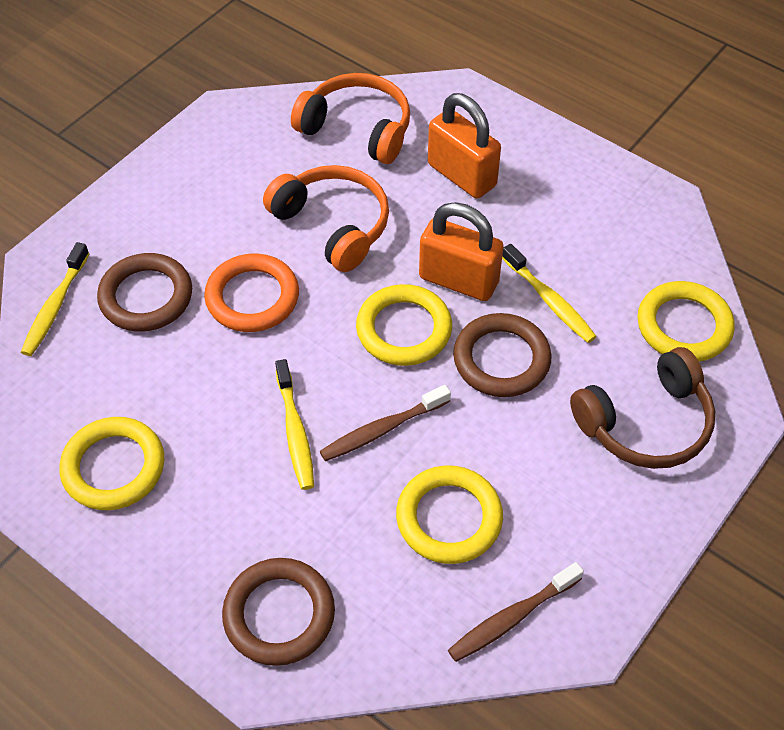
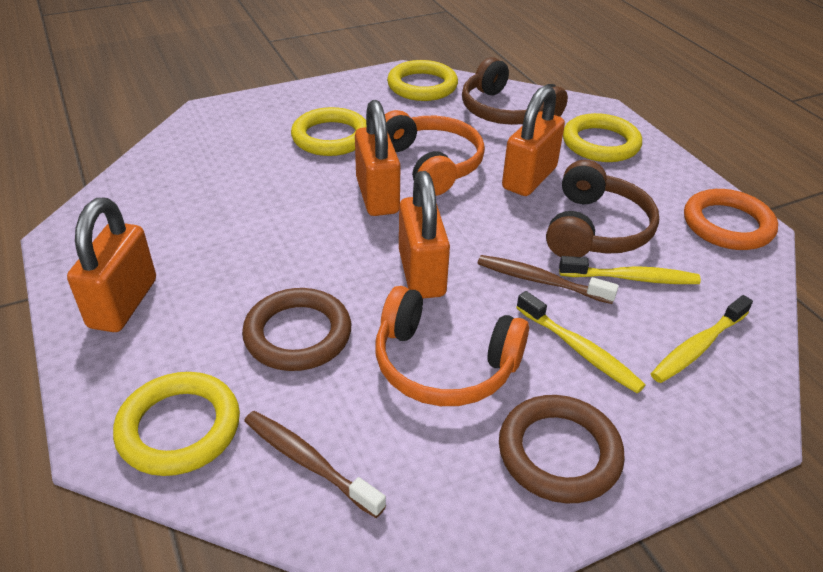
brown headphones: [570,347,715,469] = 1 -> [462,57,568,125] [546,160,659,257] = 2
brown ring: [97,253,192,332] [222,558,335,666] [453,313,552,397] = 3 -> [242,288,351,371] [499,395,625,503] = 2
orange padlock: [419,202,504,301] [428,93,501,198] = 2 -> [67,198,156,332] [355,100,401,216] [399,171,450,298] [502,85,565,196] = 4

